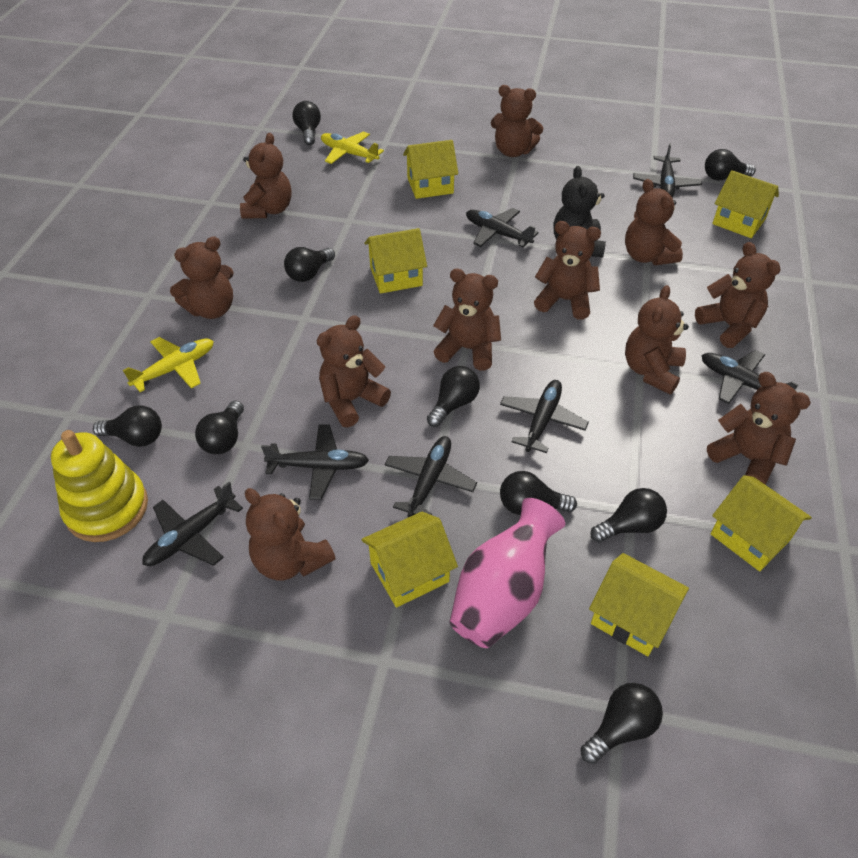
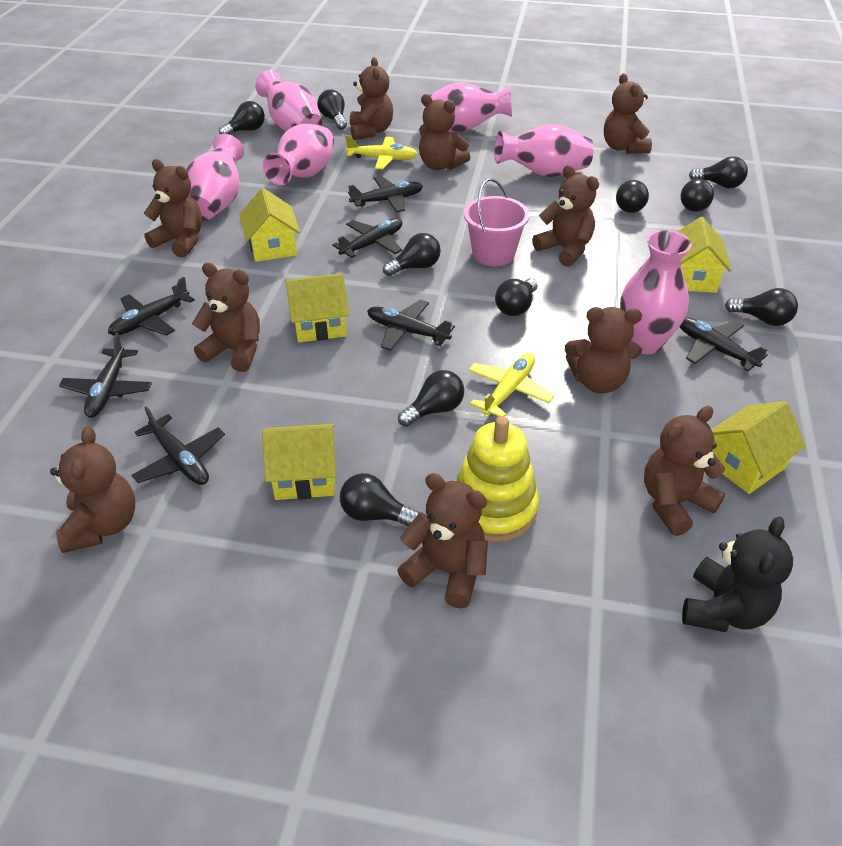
black light bulb: [93,406,162,447] [195,401,244,454] [284,247,335,282] [293,101,321,145] [427,366,480,427] [500,471,577,515] [581,683,663,764] [590,488,667,543] [705,149,756,180] = 9 -> [219,101,265,135] [317,89,347,130] [340,473,419,526] [383,233,441,276] [398,370,464,427] [495,278,538,316] [616,180,649,213] [681,179,714,212] [689,156,748,188] [725,288,798,326] = 10
brown teddy bear: [170,236,234,319] [240,133,292,219] [245,488,335,580] [317,315,391,428] [433,269,501,371] [491,85,543,157] [534,221,601,320] [625,179,683,265] [625,285,689,394] [695,242,781,348] [707,372,811,485] = 11 -> [50,427,135,553] [144,159,202,258] [192,262,260,372] [350,57,393,140] [397,473,488,609] [419,94,471,170] [532,165,599,267] [565,307,642,394] [604,73,652,154] [644,406,725,536] = 10
pink bucket: none = 0 -> [464,178,529,266] = 1
pink vase: [449,498,565,648] = 1 -> [186,134,244,221] [255,70,322,131] [263,124,334,185] [423,82,512,132] [494,124,594,177] [620,230,692,354] = 6
yellow house: [361,512,458,608] [364,228,427,294] [403,140,458,199] [589,553,689,656] [711,475,812,571] [712,170,779,238] = 6 -> [240,188,300,262] [262,424,336,500] [286,273,349,342] [677,217,731,293] [711,401,806,494] = 5

